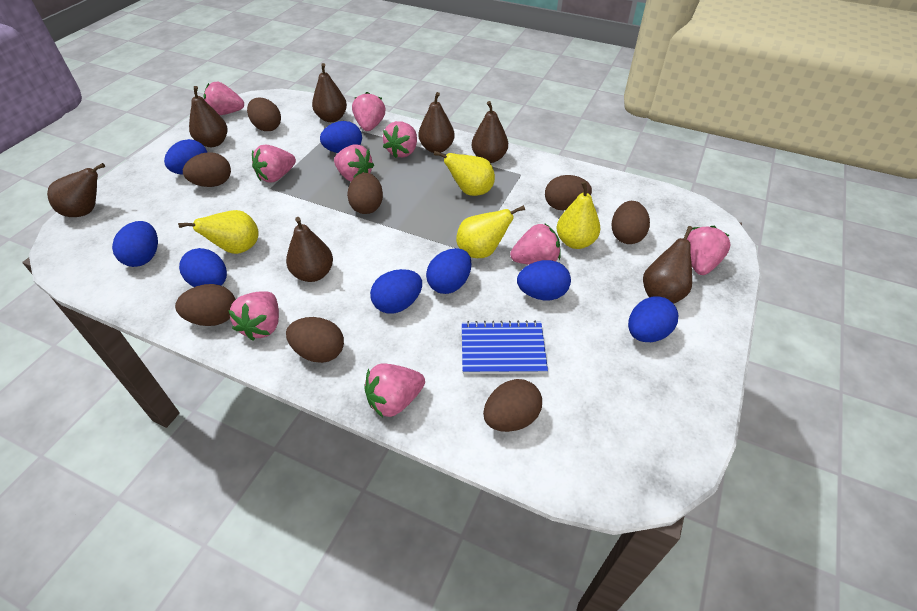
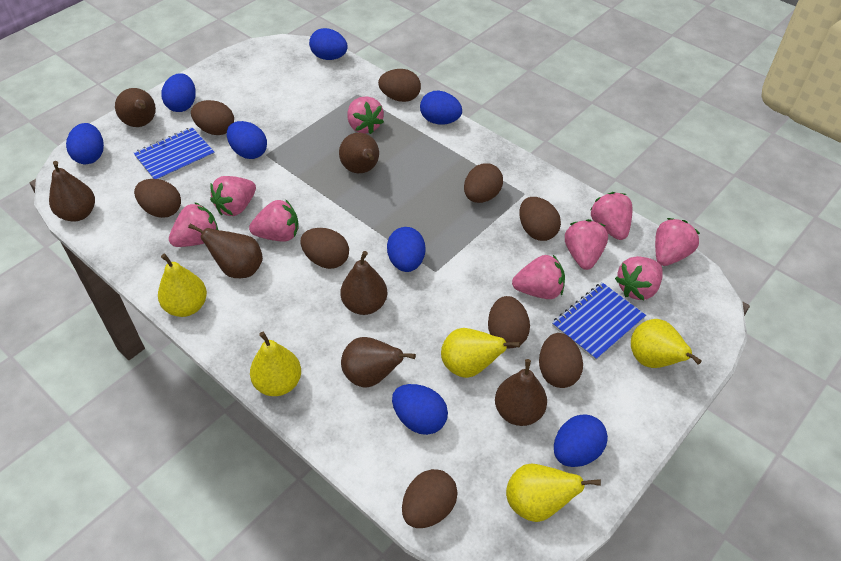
blue notebook: [462,320,548,374] = 1 -> [134,127,215,180] [552,282,646,361] = 2
brown egg: [175,284,236,326] [183,152,231,187] [247,98,281,131] [286,317,344,363] [347,173,383,214] [483,379,542,432] [545,175,592,210] [611,201,650,244] = 8 -> [134,179,181,218] [191,100,234,135] [301,228,349,269] [378,69,421,102] [402,469,458,528] [464,163,503,203] [488,296,530,348] [519,197,561,241] [539,333,583,388] = 9
yellow pear: [178,210,259,254] [434,151,495,196] [456,205,525,258] [556,181,601,249] = 4 -> [158,254,207,317] [250,332,301,396] [441,328,520,378] [506,463,601,522] [631,319,702,368] = 5

